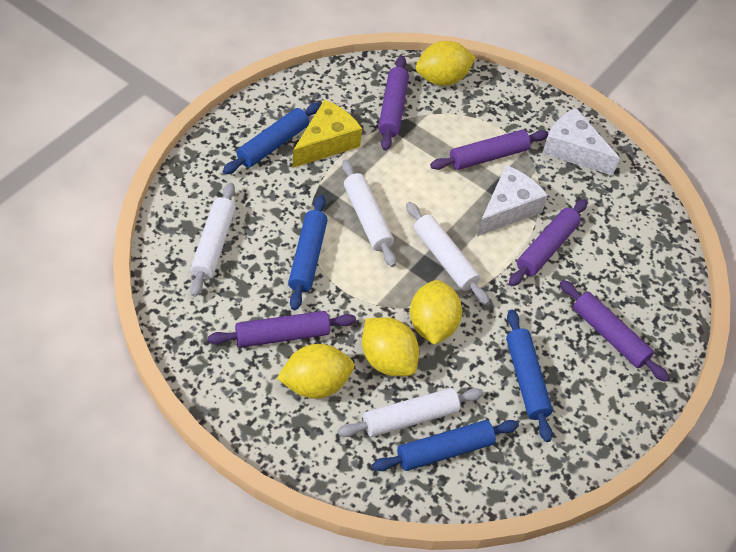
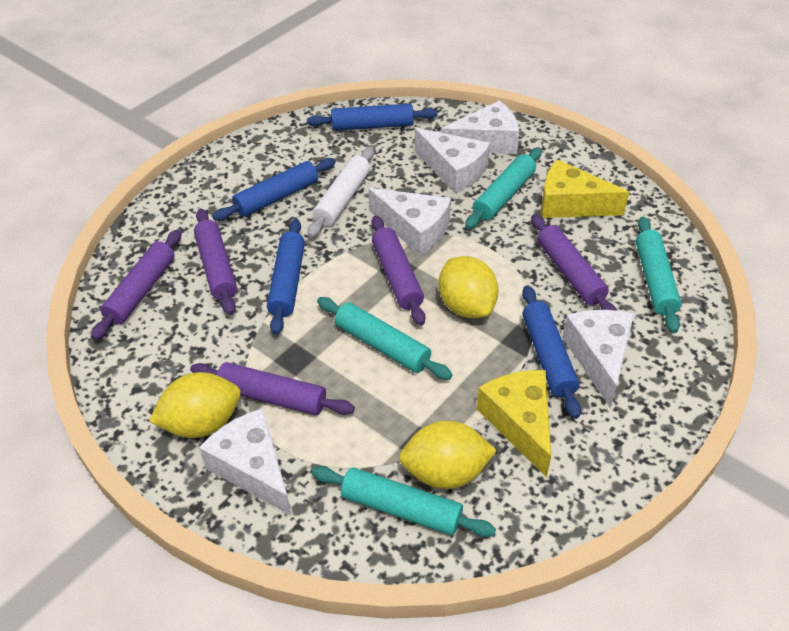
turquoise rolling pin: none = 0 -> [312,466,496,537] [317,297,453,380] [465,148,542,229] [636,217,682,333] = 4
white cheese: [477,165,548,236] [542,108,620,176] = 2 -> [199,408,291,516] [368,188,451,256] [415,128,490,194] [441,100,519,154] [562,310,634,408] = 5
white rolling pin: [190,183,235,297] [338,388,484,437] [342,159,396,267] [406,202,489,305] = 4 -> [308,147,374,238] = 1
yellow cheese: [292,100,362,168] = 1 -> [477,370,551,477] [541,159,629,218] = 2
yellow lemon: [277,344,354,399] [362,317,419,376] [410,280,462,345] [416,41,476,86] = 4 -> [149,372,241,438] [399,421,497,489] [439,256,499,318] = 3

